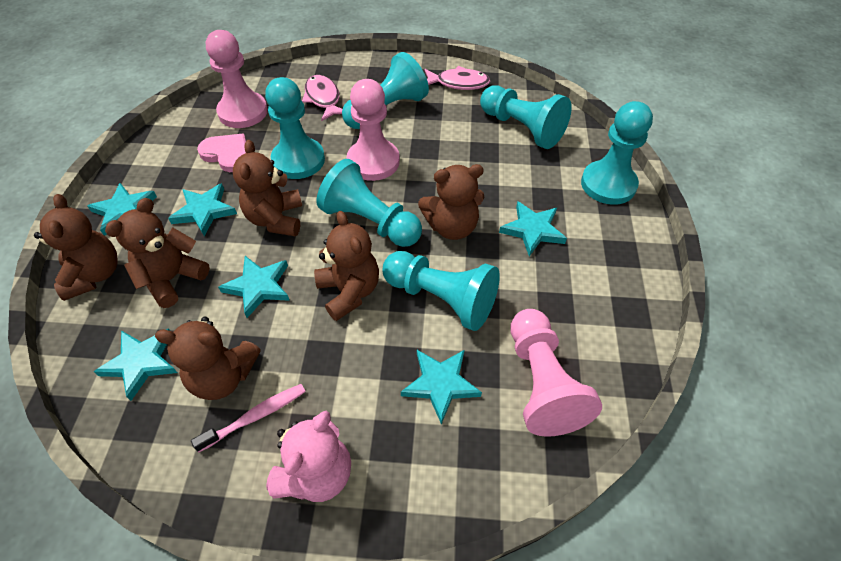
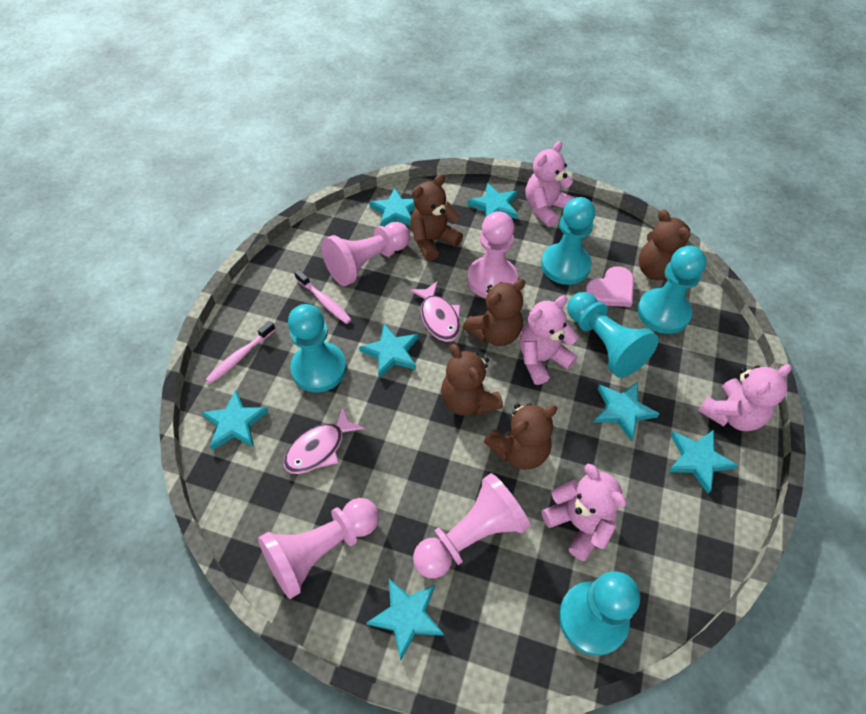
brown teddy bear: [34,194,118,301] [105,198,210,308] [155,317,261,400] [233,140,302,236] [314,211,379,321] [418,164,484,240] = 6 -> [410,175,463,261] [441,344,503,416] [463,279,525,346] [484,403,557,470] [639,210,690,281] = 5
pink pawn: [206,30,268,128] [346,79,400,181] [510,309,602,437] = 3 -> [258,498,379,599] [321,222,410,286] [413,473,530,578] [467,211,518,298] = 4
pink teddy bear: [266,411,351,502] = 1 -> [519,296,578,385] [526,141,575,227] [542,464,627,561] [699,364,792,431] = 4
pink toothbrush: [191,384,306,452] = 1 -> [206,321,276,384] [294,270,352,324] = 2
turquoise pawn: [265,77,325,179] [316,159,422,247] [342,52,429,129] [383,251,500,331] [480,85,572,149] [581,101,653,205] = 6 -> [288,304,346,392] [541,197,595,285] [559,572,640,656] [567,292,658,378] [637,246,706,334] = 5
turquoise star: [87,183,157,236] [94,328,177,401] [168,183,237,236] [218,256,290,318] [401,350,482,424] [499,201,567,256] = 6 -> [201,390,269,450] [359,324,418,378] [366,579,444,660] [369,187,416,227] [468,183,518,219] [594,382,660,441] [668,430,738,493] = 7

